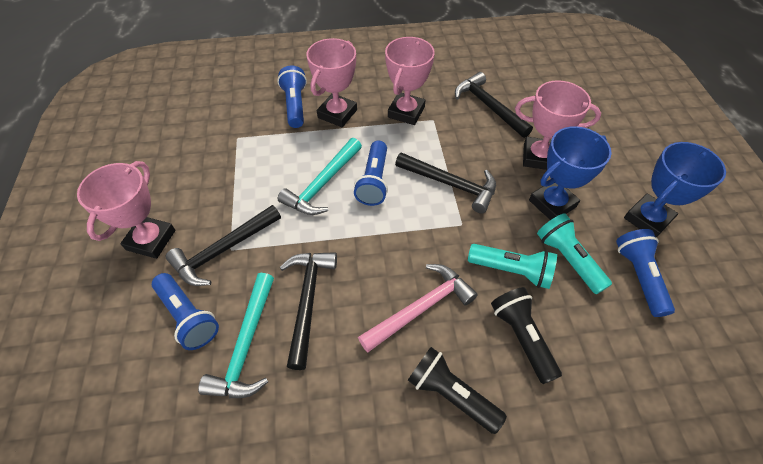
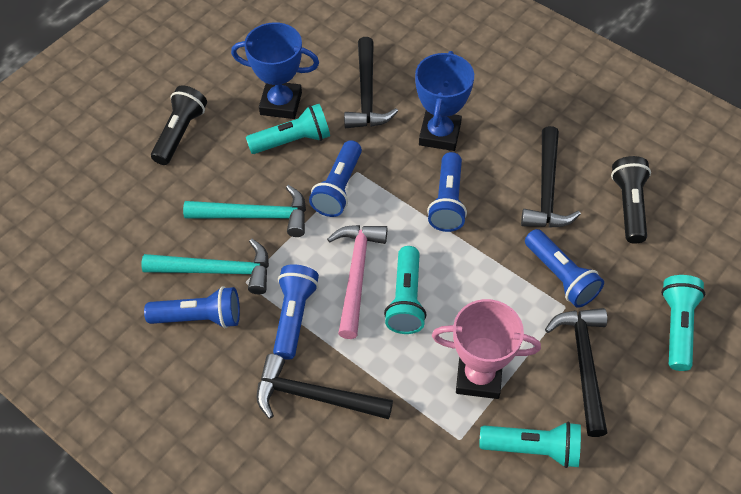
blue flashlight: [152,273,219,350] [277,66,307,128] [354,141,388,206] [616,229,675,317] = 4 -> [144,286,240,328] [273,264,319,360] [309,140,362,217] [427,152,467,232] [525,229,604,308] = 5
pink trophy: [77,161,175,259] [306,38,357,127] [385,37,435,125] [515,80,601,170] = 4 -> [432,299,541,399] = 1
turquoise flashlight: [468,244,557,289] [537,213,612,294] = 2 -> [246,104,330,154] [384,246,427,334] [479,421,581,468] [661,275,705,371] = 4

